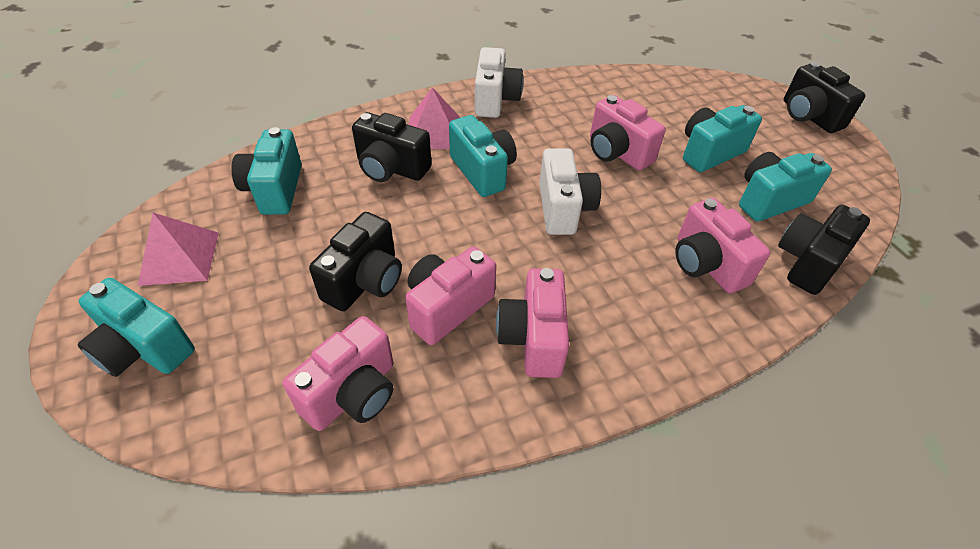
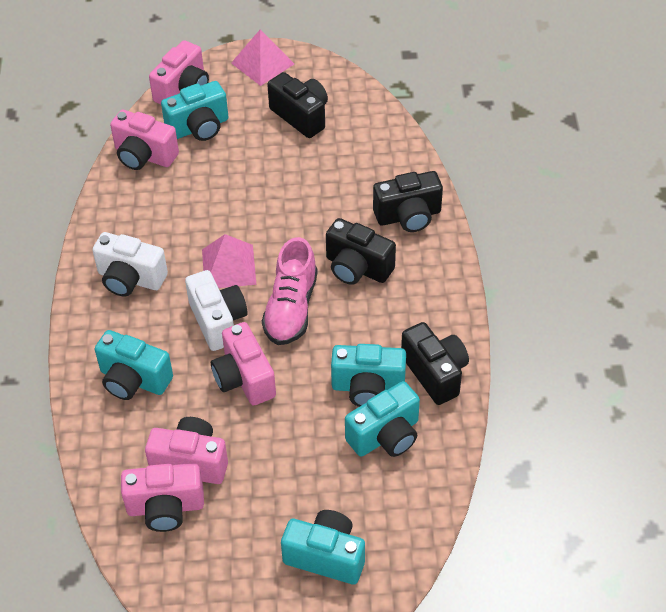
pink shoe: none = 0 -> [262,237,317,345] = 1

